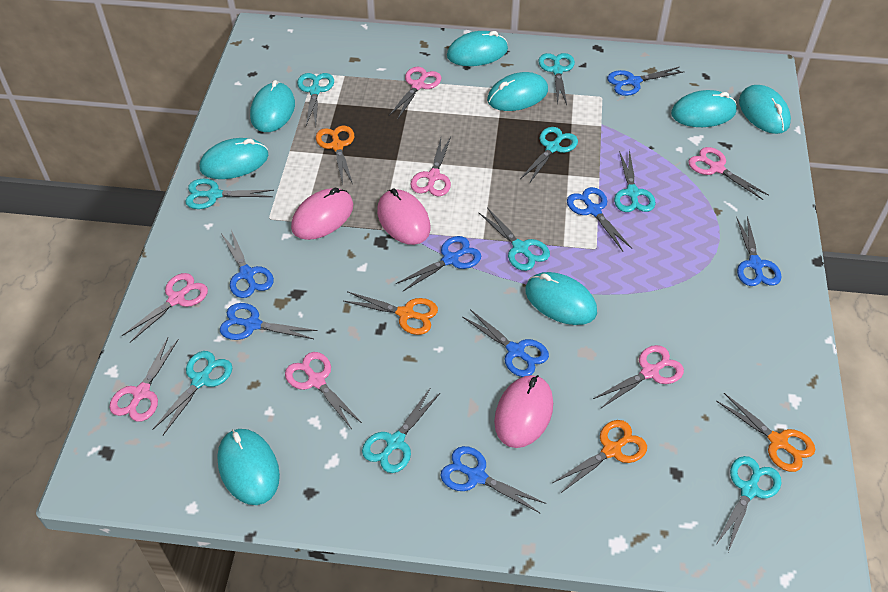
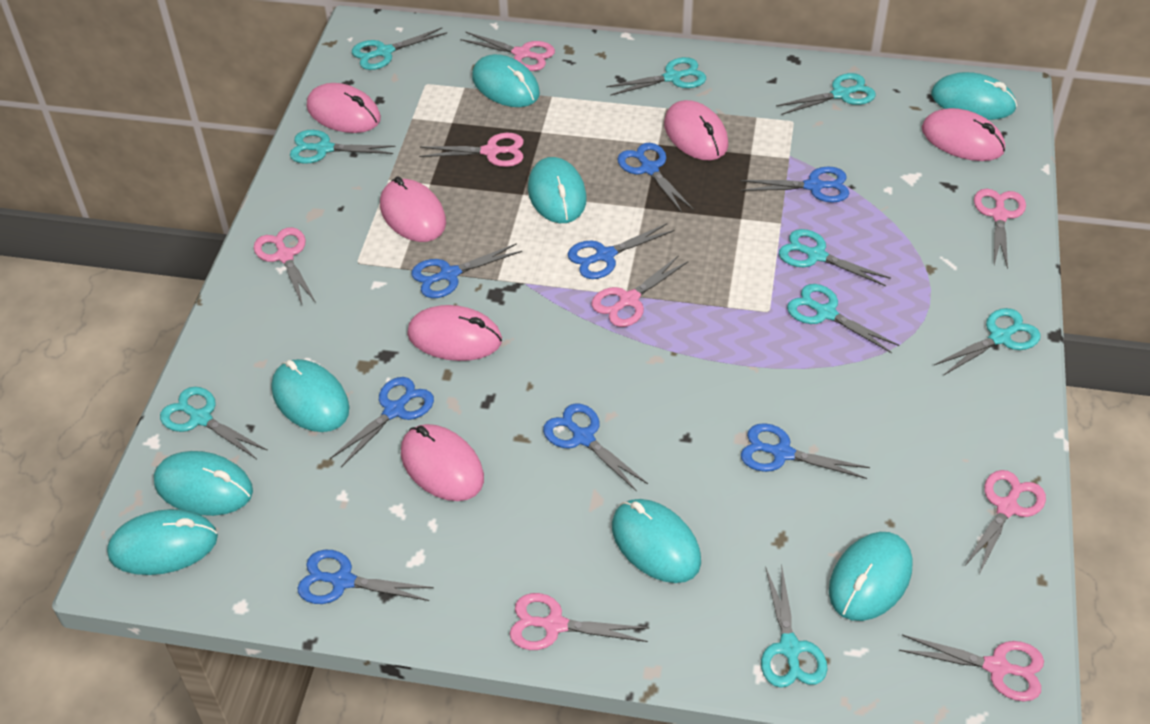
orange scissors: [316,125,354,185] [344,291,438,335] [552,420,647,493] [716,393,815,472] = 4 -> none = 0
pink mouse: [291,188,353,240] [377,189,431,245] [494,375,553,448] = 3 -> [307,83,381,133] [380,176,446,242] [401,424,484,501] [407,305,502,361] [664,100,729,160] [922,108,1005,161] = 6
pink scissors: [109,338,179,422] [121,273,208,342] [285,352,362,429] [389,67,441,119] [410,137,451,196] [593,345,684,408] [688,147,769,200] = 7 -> [254,227,316,306] [419,133,524,167] [460,32,555,71] [510,593,649,650] [592,255,689,327] [899,635,1044,701] [964,470,1046,574] [974,189,1026,269] = 8

